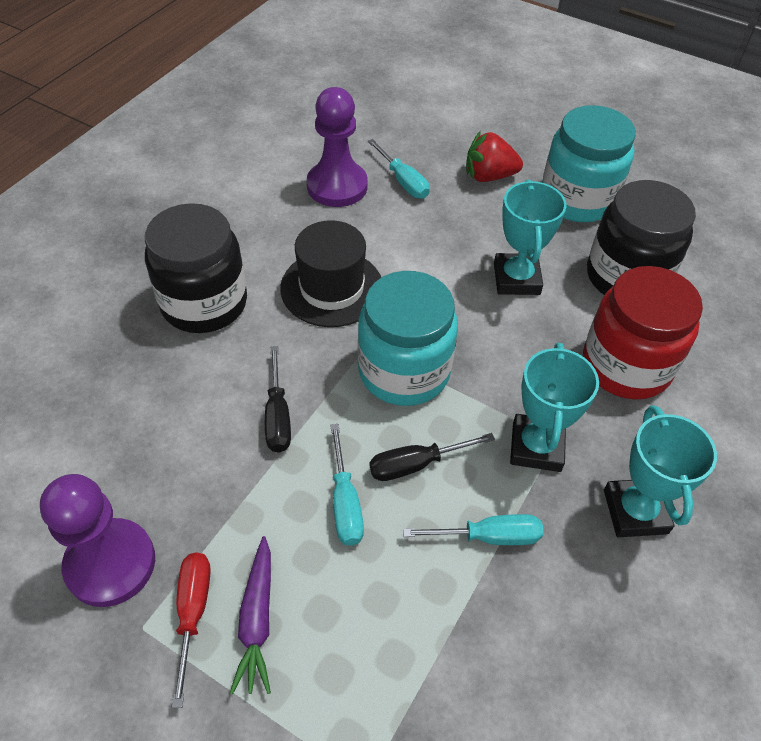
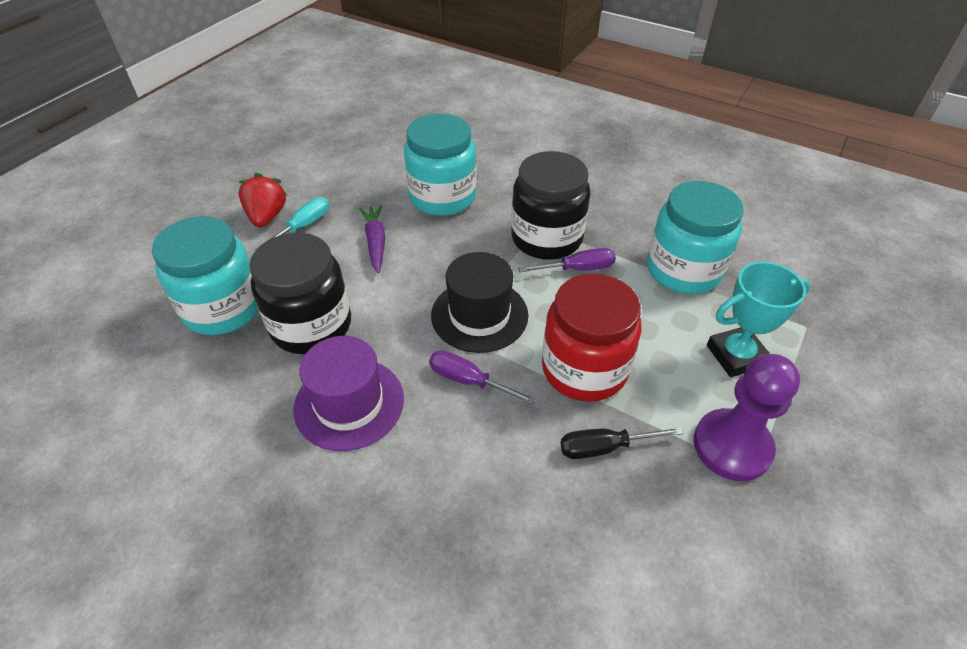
black screwdriver: [265,346,291,453] [370,433,495,481] = 2 -> [561,427,684,459] = 1
purple hat: none = 0 -> [293,336,404,451] = 1
purple pawn: [40,474,155,607] [307,87,368,207] = 2 -> [694,354,800,481] = 1
purple screwdriver: none = 0 -> [429,350,536,405] [518,248,616,272] = 2
red screwdriver: [172,552,211,708] = 1 -> none = 0
turquoise jar: [358,271,458,406] [542,105,636,222] = 2 -> [152,216,259,335] [404,113,477,216] [647,181,744,294] = 3
turquoise screwdriver: [330,424,364,546] [368,139,430,199] [403,514,543,545] = 3 -> [254,197,329,251] = 1
turquoise trophy: [494,179,567,295] [510,343,599,472] [604,405,717,537] = 3 -> [707,262,810,377] = 1

